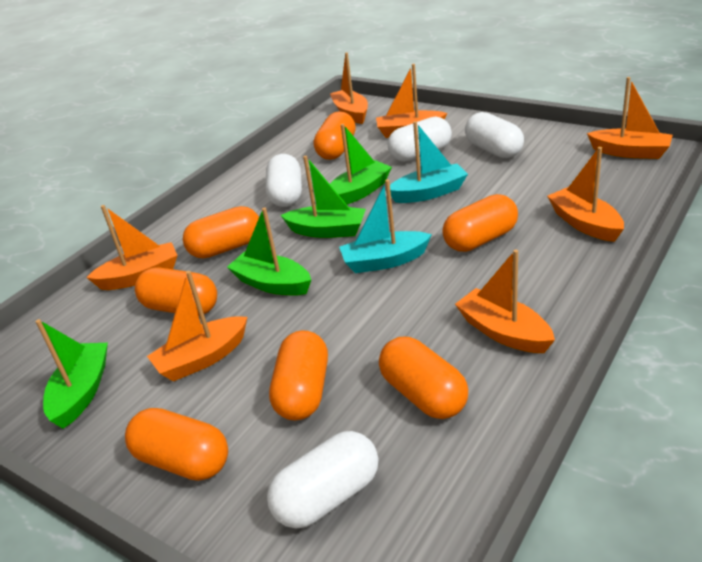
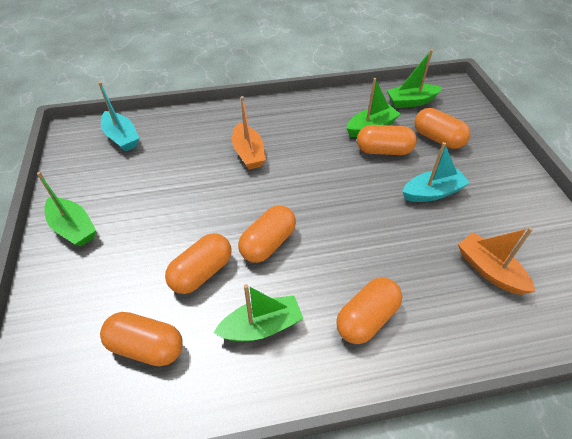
orange boat: [86,205,177,290] [147,271,247,382] [330,52,368,124] [376,64,447,138] [455,249,555,353] [547,147,624,242] [587,77,673,159] = 7 -> [232,96,266,169] [458,227,536,295] = 2
orange capsule: [125,408,228,481] [135,267,217,316] [183,206,259,259] [269,330,328,420] [314,111,356,160] [379,337,468,419] [442,194,518,252] = 7 -> [100,312,183,366] [165,233,231,294] [238,205,296,263] [336,277,402,344] [357,125,417,155] [414,108,471,149] = 6
white capsule: [266,154,302,207] [267,431,378,529] [388,117,452,162] [465,112,524,158] = 4 -> none = 0

